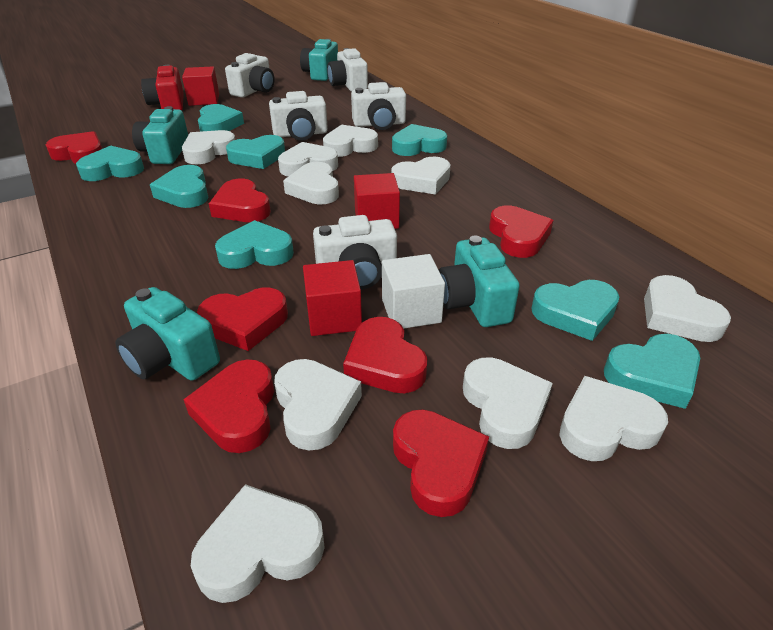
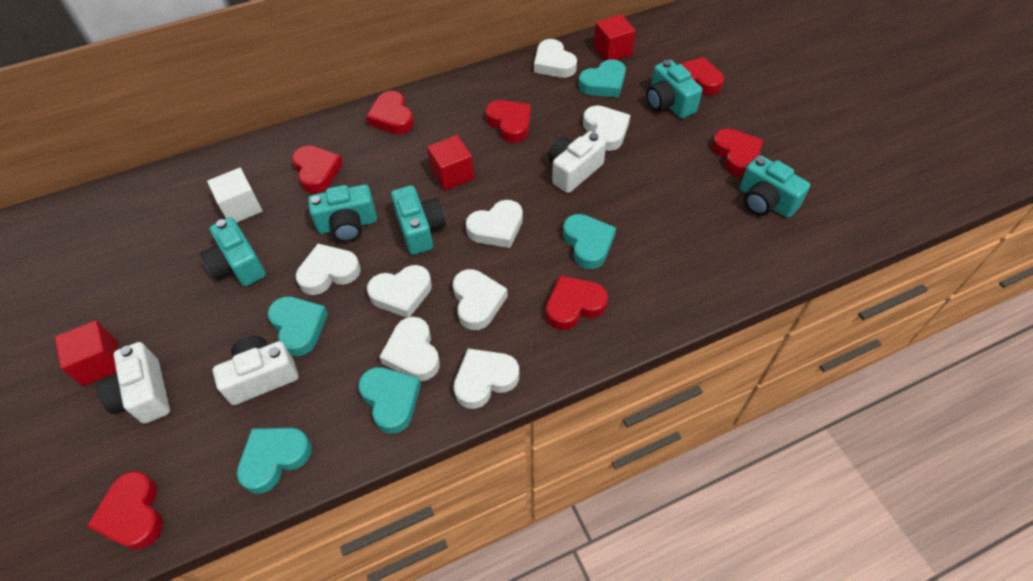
red camera: [141,65,184,110] = 1 -> none = 0
turquoise camera: [115,287,220,381] [132,106,188,164] [300,39,338,81] [439,236,520,327] = 4 -> [200,217,266,286] [308,185,377,242] [391,185,446,255] [646,60,702,119] [740,155,810,218] = 5
turquoise heart: [76,146,144,181] [150,165,208,208] [198,104,244,132] [215,220,294,269] [226,135,285,169] [392,124,447,156] [531,280,619,341] [604,334,700,409] = 8 -> [237,428,311,494] [267,296,328,356] [358,367,421,434] [563,214,616,269] [579,59,626,97] = 5
white camera: [225,53,275,98] [269,91,328,141] [313,215,397,289] [327,48,368,92] [351,82,406,130] = 5 -> [97,342,170,424] [213,336,298,405] [548,131,606,193] = 3
white heart: [182,130,235,164] [191,484,325,603] [274,359,362,451] [278,142,338,176] [283,162,339,204] [323,125,378,157] [391,157,451,195] [463,357,553,449] [559,376,668,461] [644,275,731,342] = 10 -> [296,244,361,295] [367,265,432,318] [379,317,440,381] [453,269,508,330] [454,348,519,409] [466,200,523,248] [534,39,577,78] [583,105,630,151] = 8

